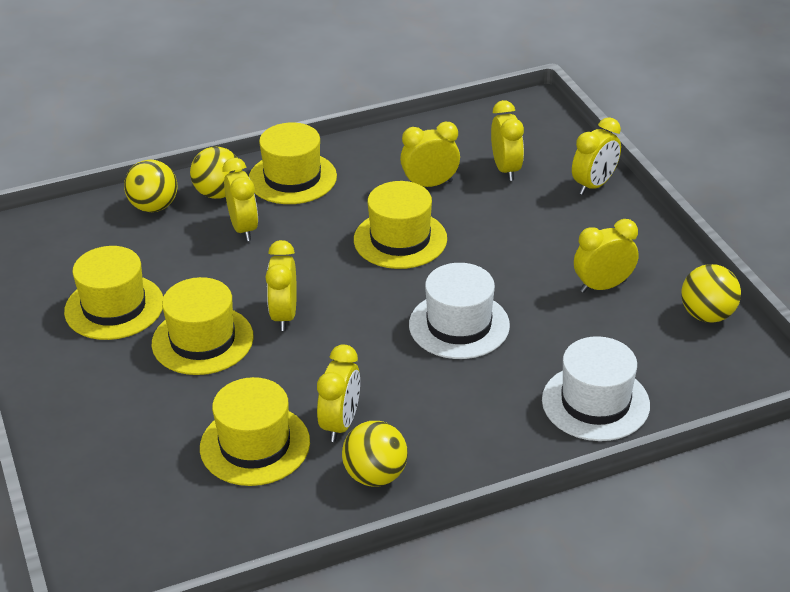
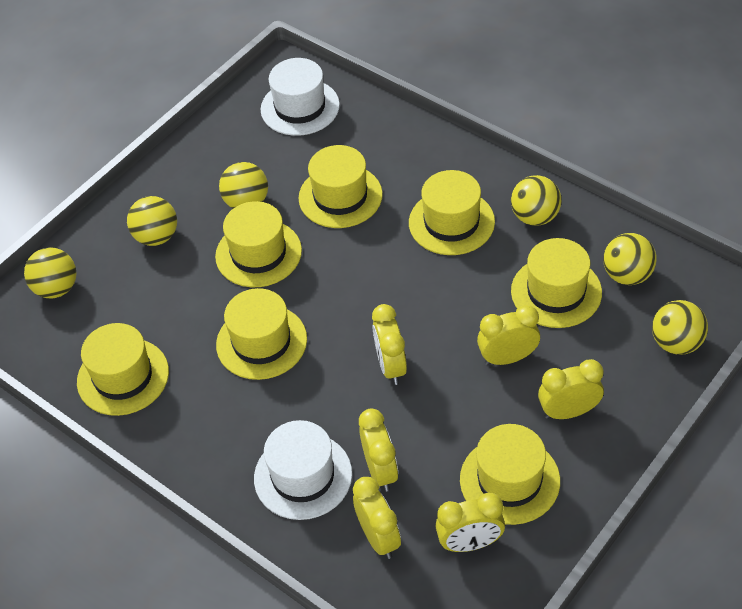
yellow ball: [124,160,177,212] [190,147,242,199] [342,421,408,486] [681,264,741,323] = 4 -> [24,247,76,299] [127,196,177,246] [219,162,268,208] [511,175,561,226] [603,233,656,285] [652,300,708,355] = 6
yellow clock: [223,158,258,241] [265,240,297,331] [317,344,360,442] [400,122,460,187] [491,100,524,181] [572,117,621,195] [574,219,638,293] = 7 -> [353,477,401,559] [359,409,398,492] [372,304,407,385] [435,493,505,552] [477,305,540,365] [538,359,604,419] = 6
yellow hat: [64,246,163,340] [152,277,254,375] [200,377,310,486] [249,122,337,204] [354,181,447,269] = 5 -> [77,323,169,416] [215,201,302,287] [216,288,307,380] [298,145,383,228] [409,170,495,255] [460,424,560,525] [511,238,602,328] = 7

